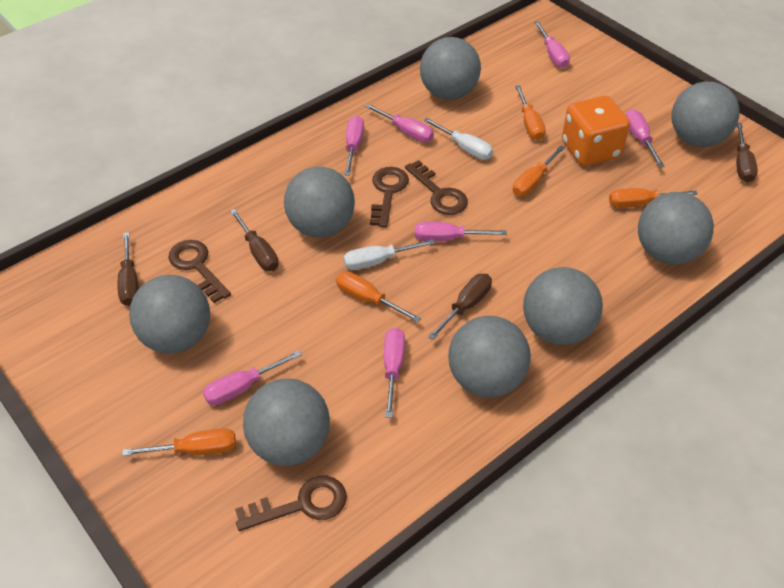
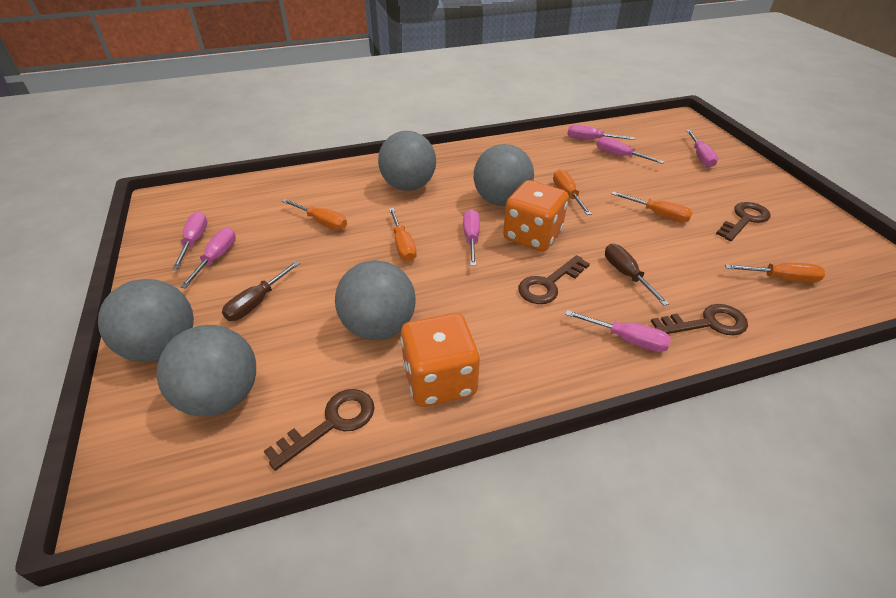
brown screwdriver: [118,232,139,306] [230,209,279,271] [428,274,492,340] [736,123,758,183] = 4 -> [222,261,300,321] [605,244,669,306] = 2
grey ball: [129,275,210,354] [243,378,330,466] [284,167,355,238] [420,37,481,100] [448,316,531,398] [523,267,603,345] [638,192,714,264] [672,82,740,147] = 8 -> [98,279,194,362] [156,325,256,416] [335,260,416,340] [378,131,436,191] [474,144,534,206] = 5
orange dice: [562,96,630,166] = 1 -> [400,313,480,407] [503,180,569,251] = 2
white screwdriver: [343,239,435,270] [423,118,493,160] = 2 -> none = 0

